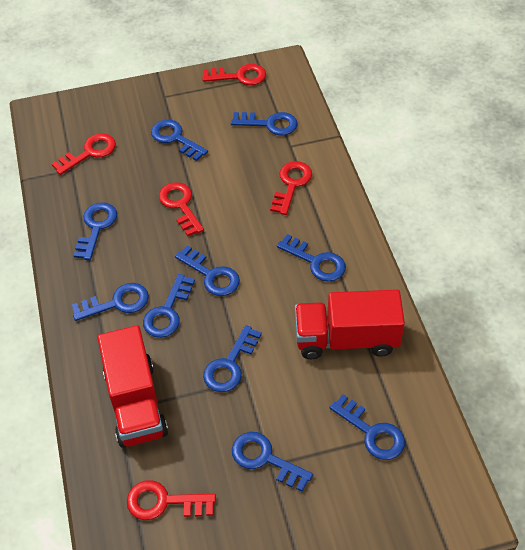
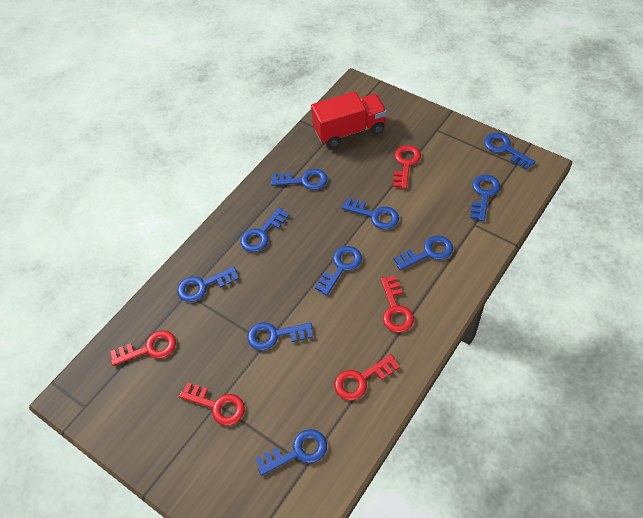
red truck: [97,325,168,448] [295,290,405,359] = 2 -> [311,91,387,148] = 1

